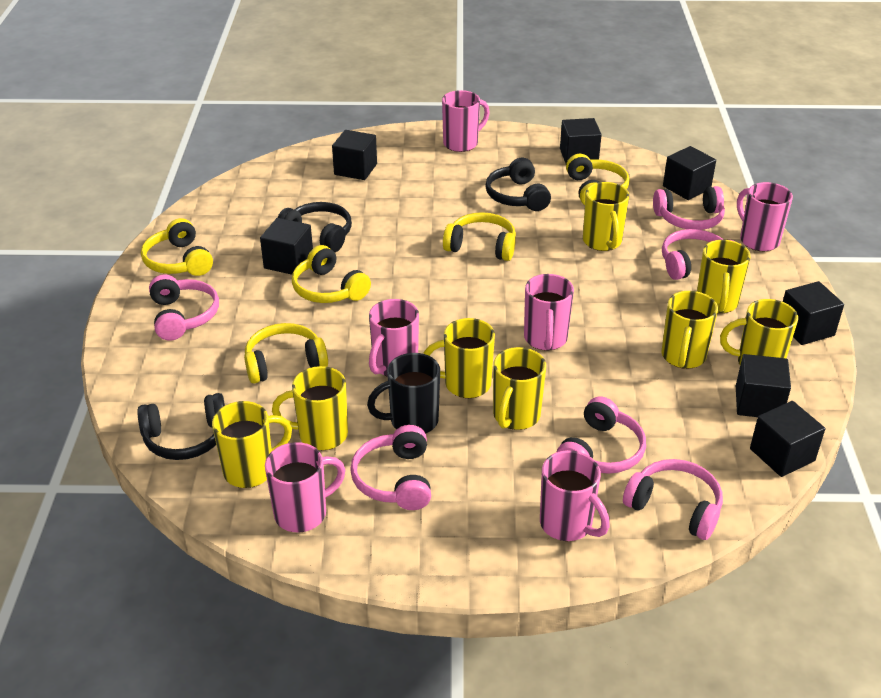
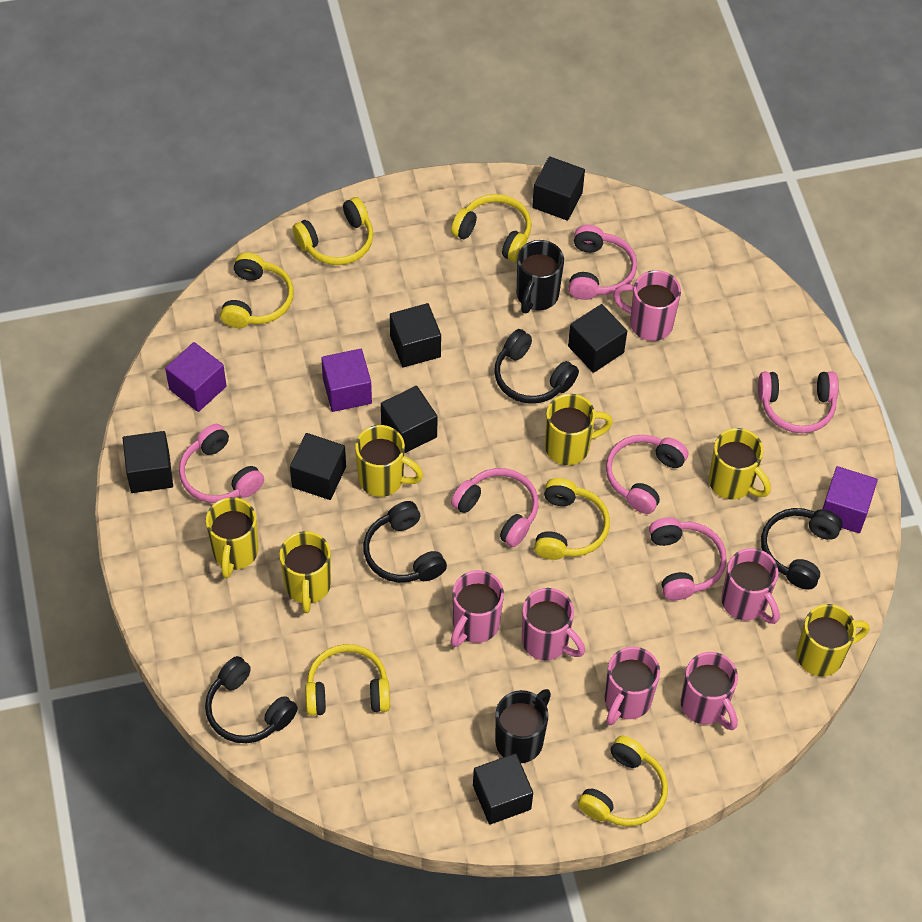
black headphones: [137,393,225,460] [277,202,352,252] [485,158,551,211] = 3 -> [205,656,298,743] [363,501,447,583] [494,329,579,404] [761,508,843,590] = 4
black mug: [367,353,440,434] = 1 -> [495,689,551,763] [517,240,564,313] = 2
purple cube: none = 0 -> [165,342,227,412] [321,349,372,412] [823,466,878,533] = 3
yellow headphones: [141,218,213,276] [244,323,328,383] [292,245,371,303] [443,212,516,261] [566,154,630,205] = 5 -> [220,252,294,328] [293,197,374,265] [305,644,390,716] [451,194,531,262] [534,478,610,560] [578,736,668,827] = 6
yellow mug: [212,401,292,488] [272,366,348,450] [423,318,495,398] [493,347,546,430] [583,182,629,251] [662,291,718,369] [697,240,751,314] [720,299,798,365] = 8 -> [206,497,259,578] [279,531,331,613] [355,425,423,497] [545,394,613,465] [709,428,771,500] [797,604,869,676] = 6

